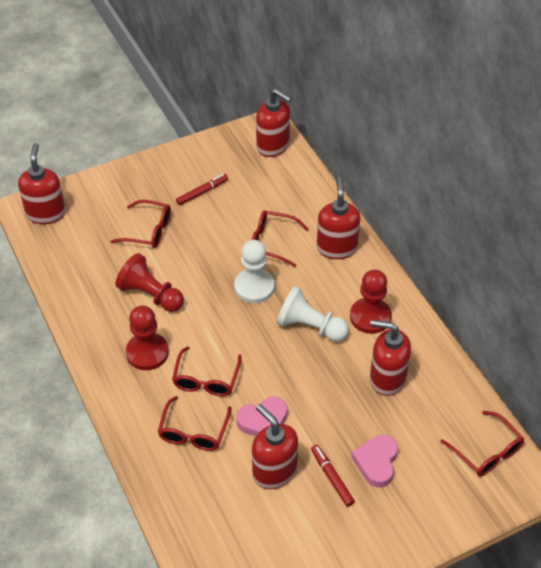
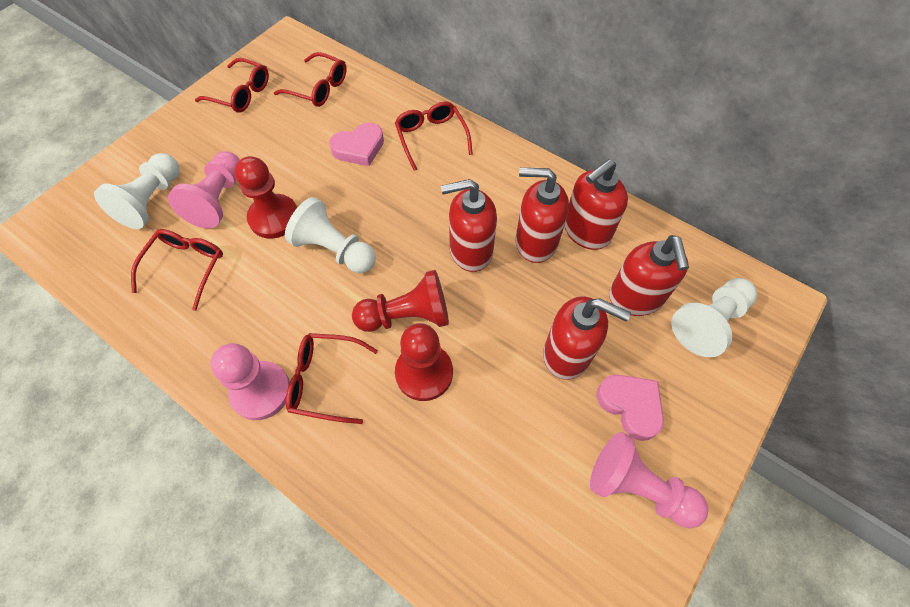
pink pawn: none = 0 -> [168,152,240,229] [211,343,290,420] [590,432,708,528] = 3
red marker: [176,174,228,206] [311,445,355,507] = 2 -> none = 0
white pawn: [234,240,275,303] [277,286,349,342] = 2 -> [94,153,180,229] [285,197,376,273] [671,278,757,357] = 3

